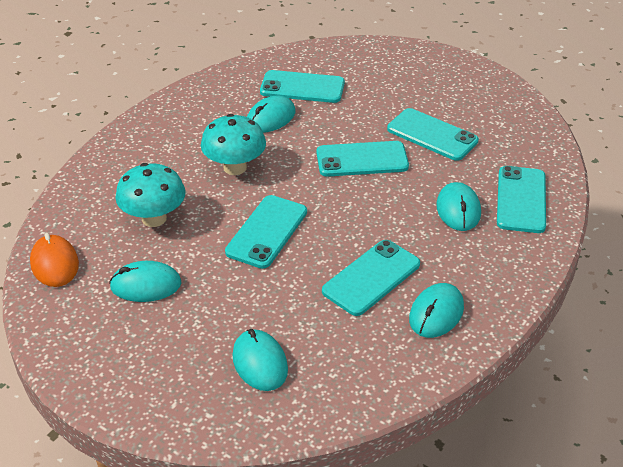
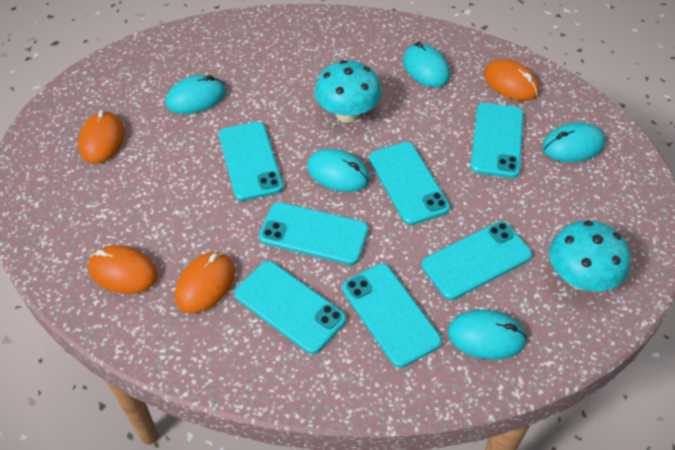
orange mouse: [30,233,79,287] = 1 -> [78,110,125,164] [88,245,158,294] [175,252,235,313] [484,59,539,101] = 4
turquoise phone: [225,195,307,269] [260,70,345,103] [317,141,409,177] [322,240,420,316] [387,108,479,161] [497,166,546,233] = 6 -> [219,122,283,201] [234,261,346,354] [259,202,369,265] [342,264,442,368] [369,142,450,225] [422,221,532,300] [471,103,524,178] = 7

